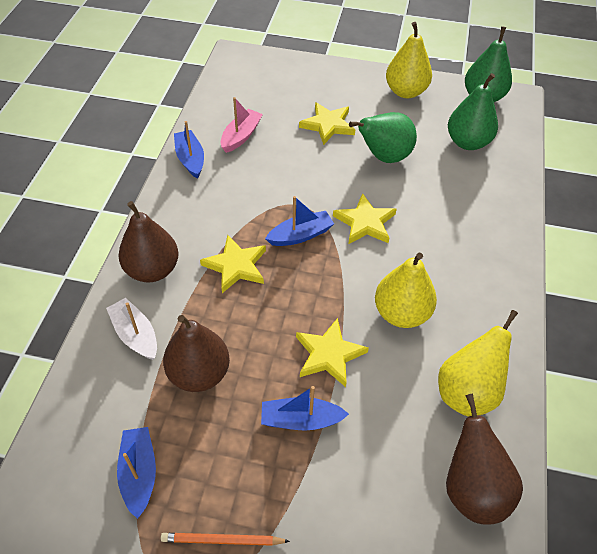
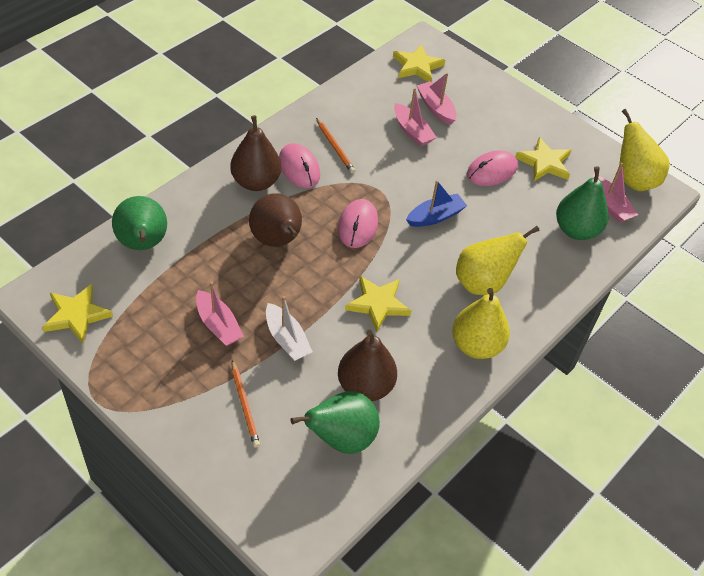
blue boat: [117,427,156,519] [174,121,204,179] [261,386,349,431] [265,196,334,246] = 4 -> [406,180,467,227] = 1
orange pencil: [161,533,290,546] = 1 -> [232,360,260,448] [316,118,355,173] = 2
pink boat: [221,97,263,153] = 1 -> [196,282,244,346] [394,88,437,147] [417,73,456,125] [592,163,638,223] = 4
pink mouse: none = 0 -> [279,143,320,188] [338,199,378,248] [467,150,518,186] = 3

